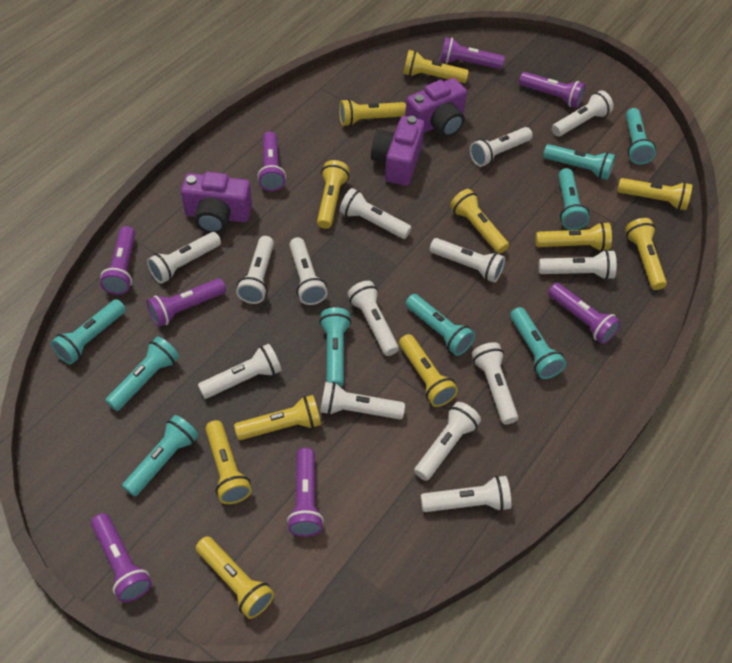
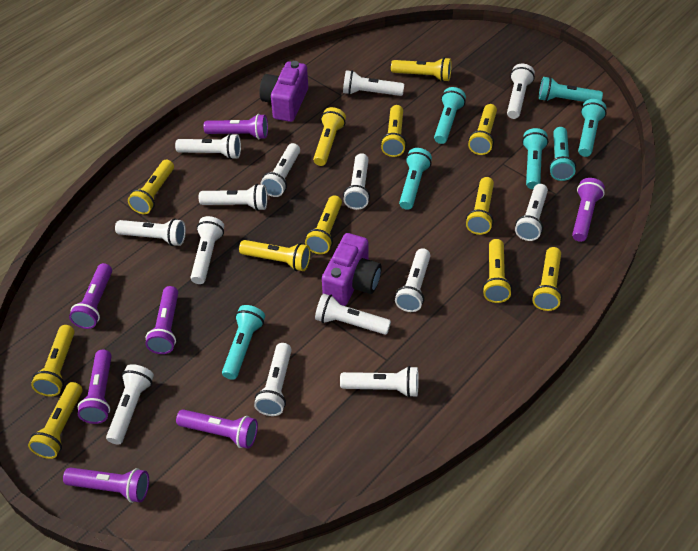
purple camera: [181,172,252,233] [371,116,425,186] [405,78,467,137] = 3 -> [259,61,308,122] [322,233,382,306] = 2
purple flashlight: [91,513,152,602] [100,226,135,295] [146,278,226,327] [257,132,286,191] [287,448,324,537] [440,37,505,69] [519,72,585,108] [548,283,621,344] = 8 -> [63,467,149,503] [69,263,112,329] [78,350,112,424] [145,286,178,354] [176,409,258,449] [204,114,268,139] [572,178,605,242] = 7
turquoise flashlight: [51,299,126,365] [105,337,179,411] [122,415,199,497] [319,307,351,387] [405,294,475,356] [510,307,566,379] [543,144,615,180] [558,168,589,230] [626,108,656,164] = 9 -> [222,305,265,380] [399,148,432,210] [434,87,466,144] [522,128,548,189] [539,77,603,102] [549,127,576,181] [578,99,607,157] = 7
yellow flashlight: [196,536,274,619] [205,420,252,504] [234,395,321,440] [317,160,349,229] [339,99,406,126] [399,334,458,407] [403,50,469,83] [450,189,509,254] [535,222,612,252] [617,178,692,210] [625,218,667,290] = 11 -> [28,382,83,459] [31,325,75,396] [128,160,174,214] [239,240,310,271] [305,195,342,254] [313,107,346,166] [381,105,406,157] [391,57,452,82] [466,177,494,235] [468,104,497,155] [482,239,512,303] [532,247,562,311] = 12

